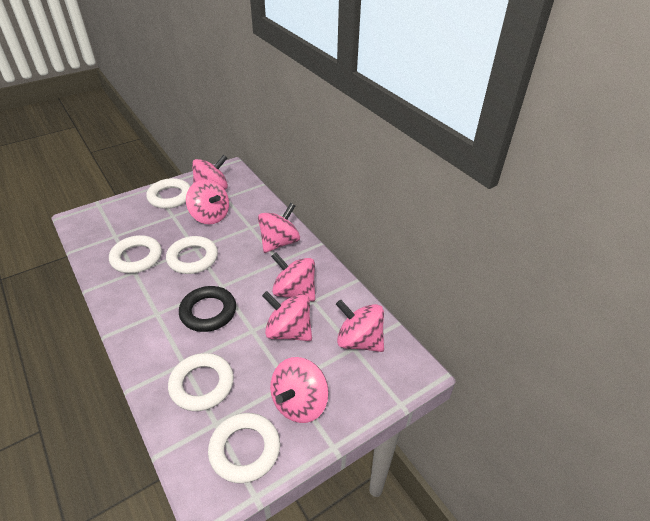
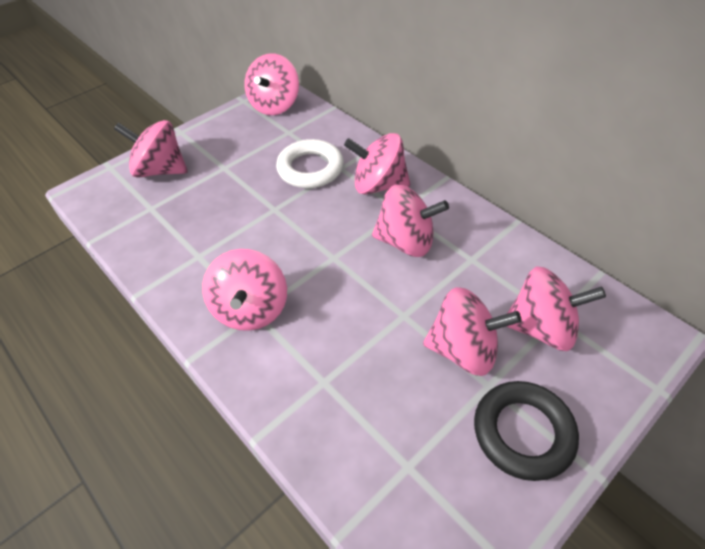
white ring: [109,235,162,274] [146,178,190,209] [166,236,218,274] [168,353,234,411] [208,413,280,483] = 5 -> [276,139,344,188] = 1

